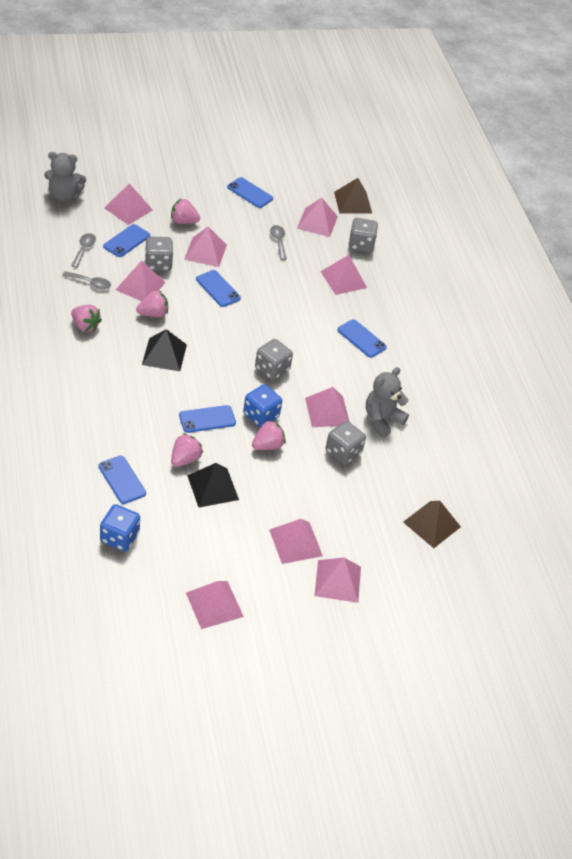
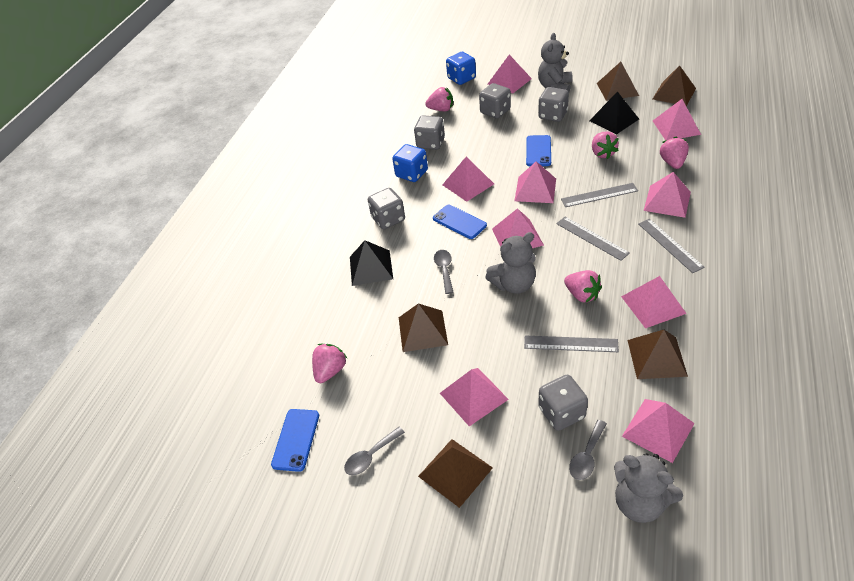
blue phone: [98,456,146,504] [103,224,150,257] [179,405,236,433] [196,270,241,307] [227,177,273,208] [338,319,387,358] = 6 -> [271,409,319,472] [433,205,487,239] [526,135,551,166] = 3
brown pyramid: [334,178,372,213] [403,501,461,548] = 2 -> [399,303,448,352] [418,439,493,508] [597,62,639,101] [628,330,688,379] [653,65,696,106] = 5
grey dice: [145,237,173,271] [255,339,293,381] [325,421,366,465] [349,218,378,253] = 4 -> [368,188,405,229] [414,115,445,150] [479,83,511,119] [538,87,569,122] [538,375,588,431] = 5
grey ruler: none = 0 -> [524,335,619,352] [556,217,630,261] [561,183,638,207] [638,219,705,273] = 4
grey teddy bear: [44,152,86,202] [366,367,409,437] = 2 -> [485,232,536,294] [538,33,573,92] [614,453,683,523] = 3

